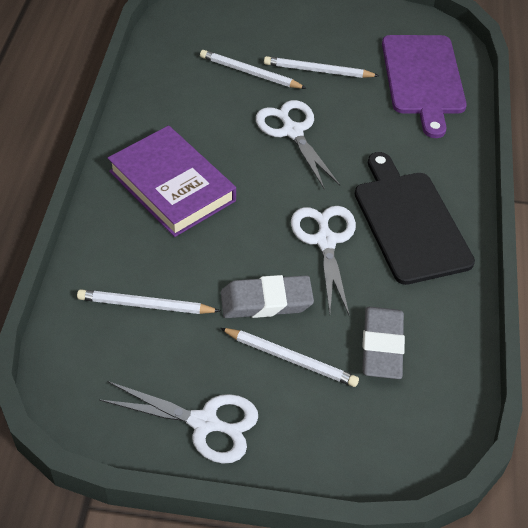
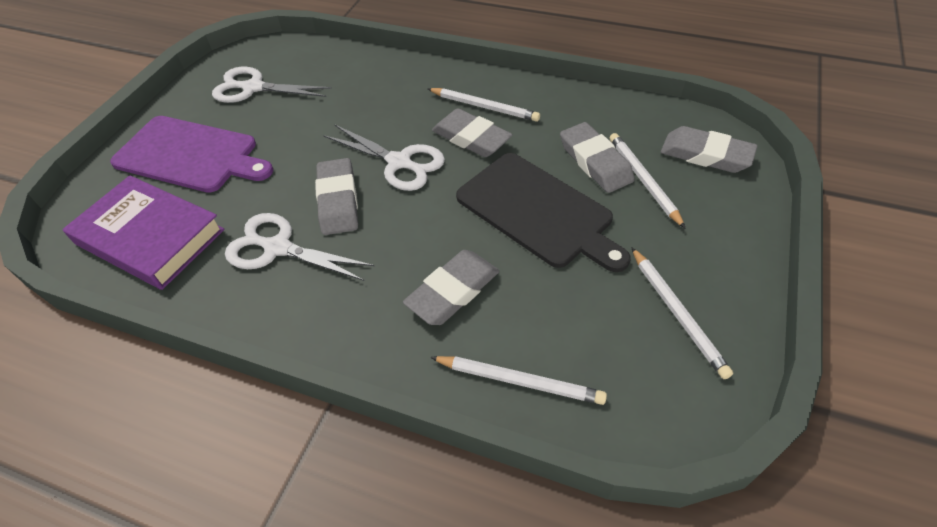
grey eraser: [221,275,314,318] [362,307,405,379] = 2 -> [315,158,358,235] [403,250,499,325] [432,109,513,157] [560,122,635,193] [661,126,757,173] = 5

